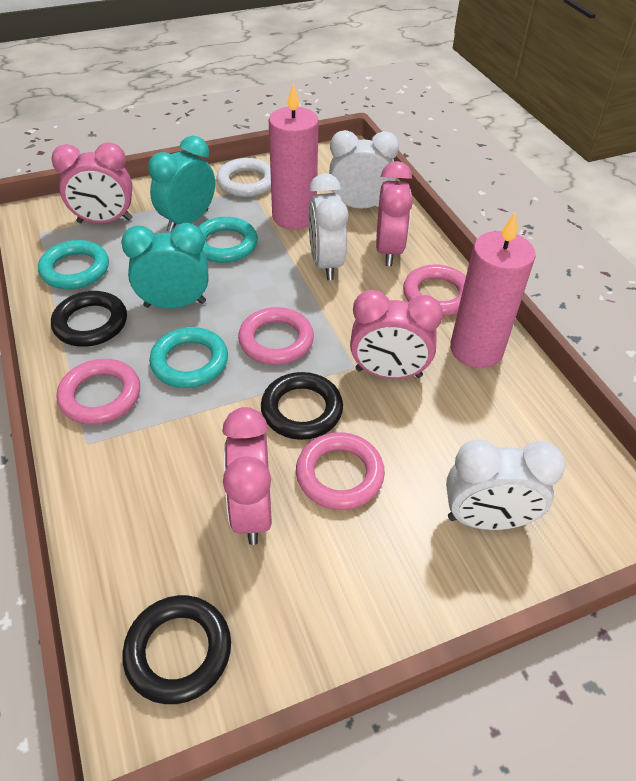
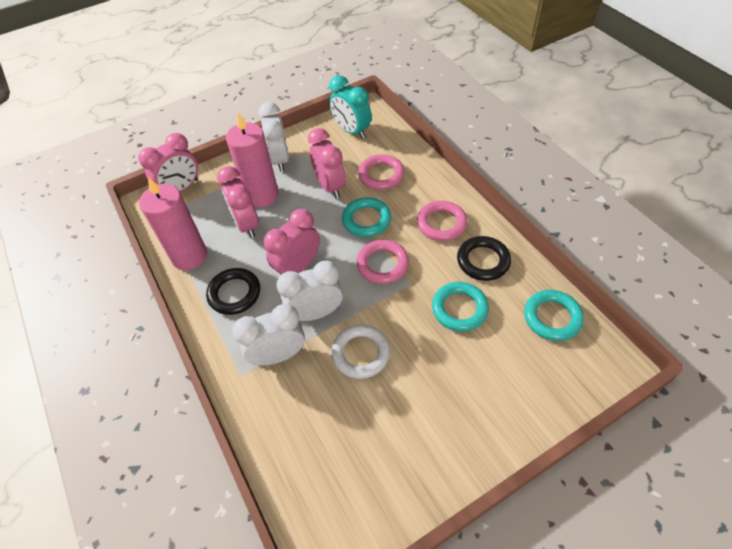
black ring: [51,291,127,347] [122,595,231,704] [261,372,343,440] = 3 -> [206,268,260,315] [457,236,511,281] = 2
pink ring: [57,359,140,425] [238,307,314,365] [296,432,385,510] [403,264,466,316] = 4 -> [356,240,409,284] [358,154,405,190] [417,201,468,241] = 3
turquoise clock: [121,223,208,308] [148,135,215,232] = 2 -> [329,75,372,139] = 1

